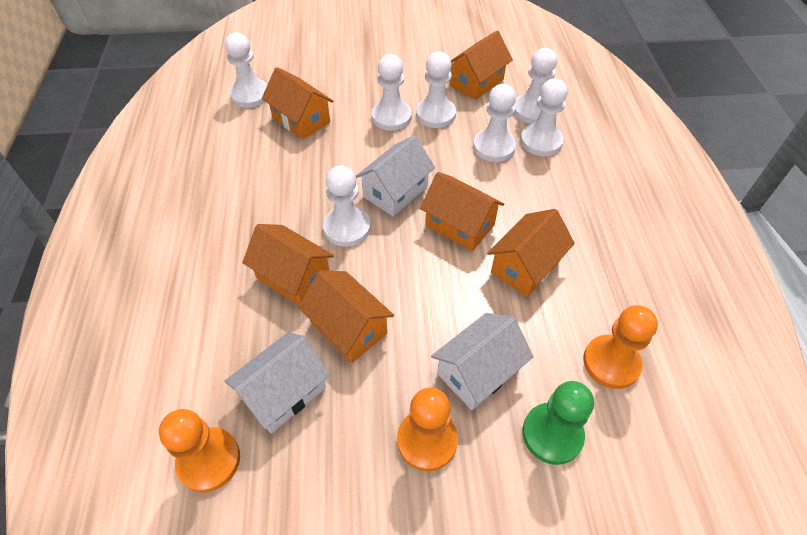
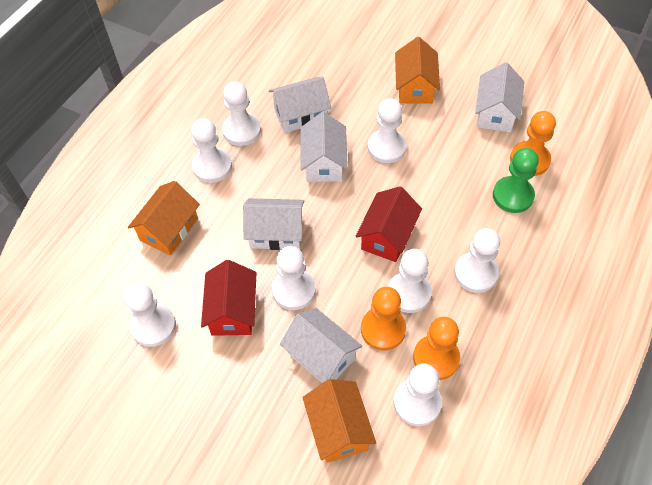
orange house: [242,224,334,305] [262,67,333,140] [298,270,394,363] [420,172,504,251] [450,31,513,100] [487,209,575,297] = 6 -> [128,181,200,256] [303,379,376,463] [395,37,440,104] = 3
red house: none = 0 -> [201,260,257,336] [356,186,422,262] = 2
white house: [225,332,330,433] [356,135,435,216] [431,313,534,410] = 3 -> [243,198,304,250] [269,76,331,133] [280,308,362,383] [301,112,348,182] [475,62,524,132] = 5
white pawn: [225,33,268,108] [323,165,370,247] [372,54,412,131] [416,52,456,128] [473,84,516,162] [514,48,557,124] [520,78,568,156] = 7 -> [124,283,176,347] [191,118,232,183] [222,81,261,146] [272,246,316,310] [367,98,407,163] [388,249,432,313] [394,363,442,426] [454,228,500,293] = 8

